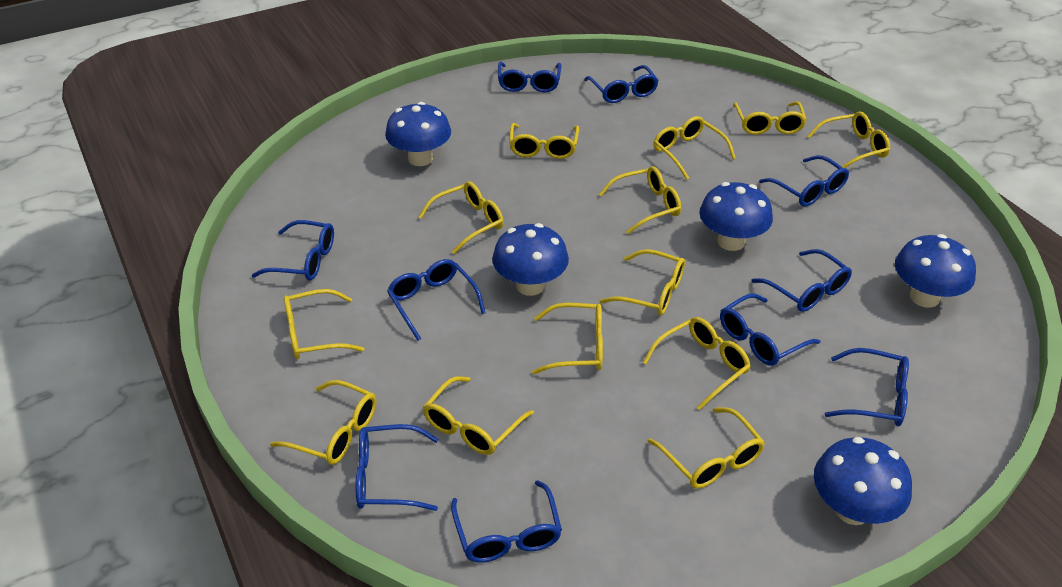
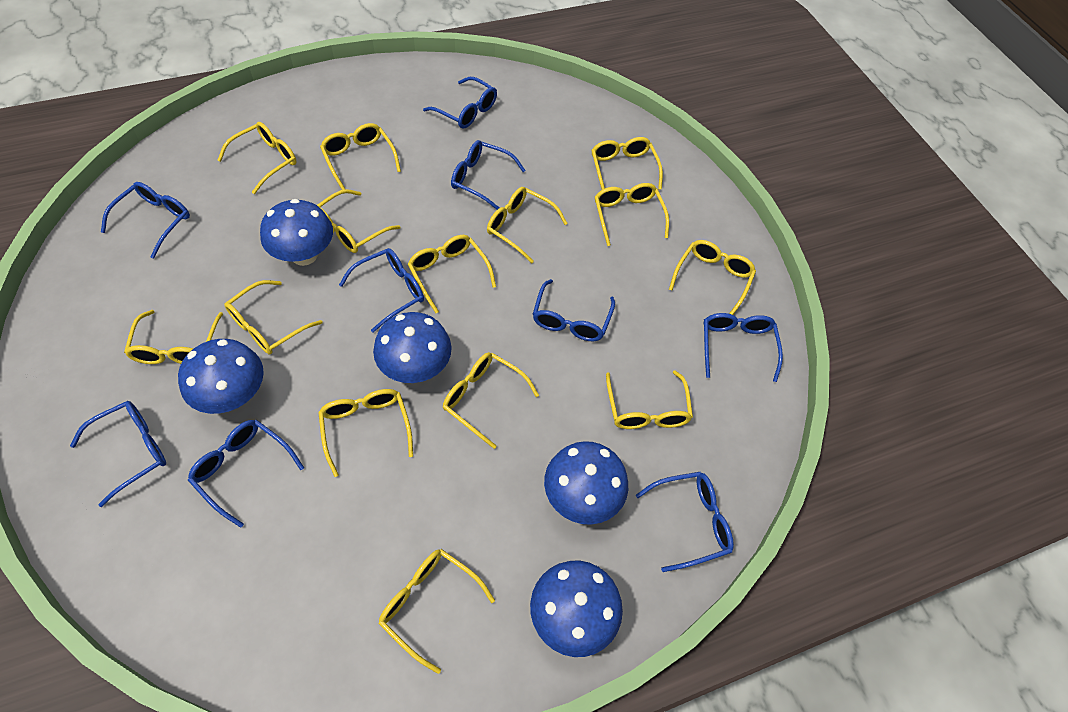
blue glasses: [251,220,334,280] [356,424,438,511] [387,259,486,341] [451,480,562,563] [498,62,561,92] [584,65,659,103] [720,293,821,366] [751,249,852,312] [759,155,849,206] [825,348,909,426] = 10 -> [70,401,166,507] [101,182,190,259] [188,420,304,528] [339,248,424,332] [423,77,497,129] [451,140,526,210] [533,279,615,341] [636,472,734,572] [704,313,783,382] = 9
yellow glasses: [270,380,376,465] [284,289,364,359] [418,181,504,254] [423,376,534,455] [509,123,579,159] [532,303,603,374] [599,166,681,234] [600,249,685,315] [643,317,751,410] [648,407,765,489] [653,116,736,180] [733,102,807,135] [807,111,890,168] = 13 -> [124,310,223,364] [218,122,297,194] [224,280,323,354] [317,189,401,253] [318,389,413,477] [320,123,401,190] [379,549,495,674] [408,235,496,313] [443,352,539,449] [487,187,568,263] [591,137,663,190] [595,183,669,246] [606,370,693,429] [669,240,756,315] = 14

